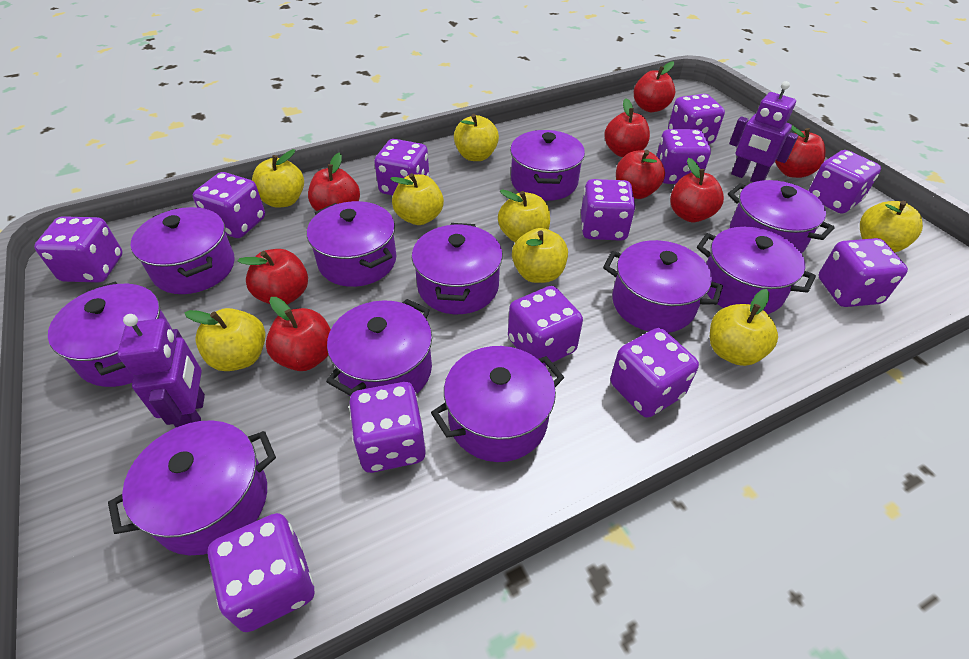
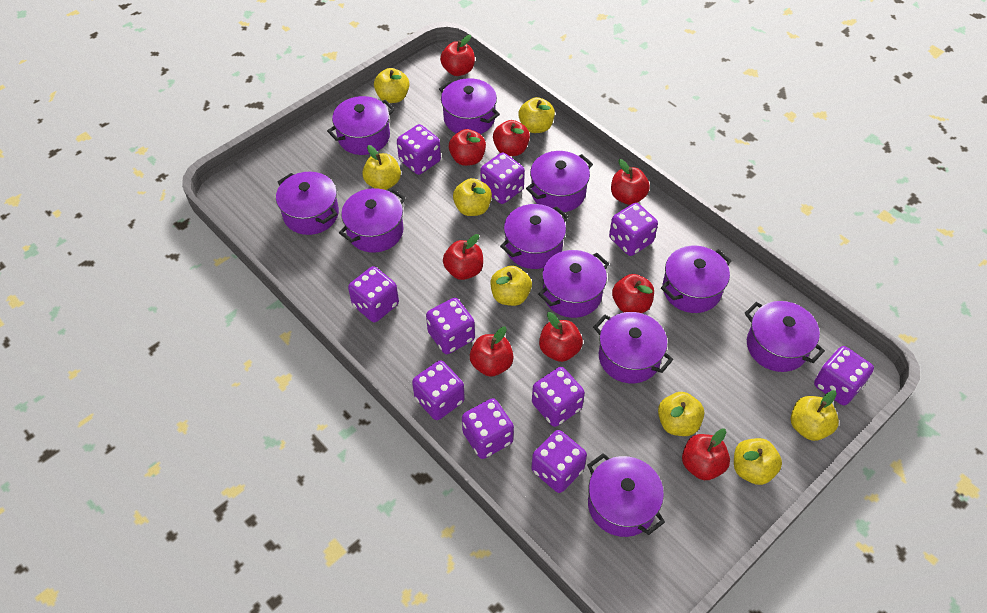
purple dice: [34,216,123,282] [193,172,265,238] [208,513,314,632] [349,382,426,473] [374,139,429,195] [508,286,583,366] [581,179,635,241] [610,328,699,418] [657,129,711,184] [668,94,725,144] [808,150,881,214] [818,238,908,307] = 12 -> [348,266,399,323] [397,124,441,175] [412,360,465,420] [426,298,475,354] [462,398,514,459] [480,153,525,204] [531,430,587,493] [532,367,585,427] [609,203,658,256] [814,346,874,405] = 10
purple robot: [117,314,205,427] [729,81,798,182] = 2 -> none = 0
red apple: [238,249,308,305] [266,297,331,371] [308,153,360,211] [604,98,650,157] [616,150,665,199] [634,61,675,112] [670,158,724,222] [775,125,825,178] = 8 -> [440,35,475,76] [443,234,483,280] [449,129,486,166] [470,326,514,377] [493,120,530,156] [539,312,583,362] [611,159,650,205] [612,274,654,313] [682,429,730,480] = 9

